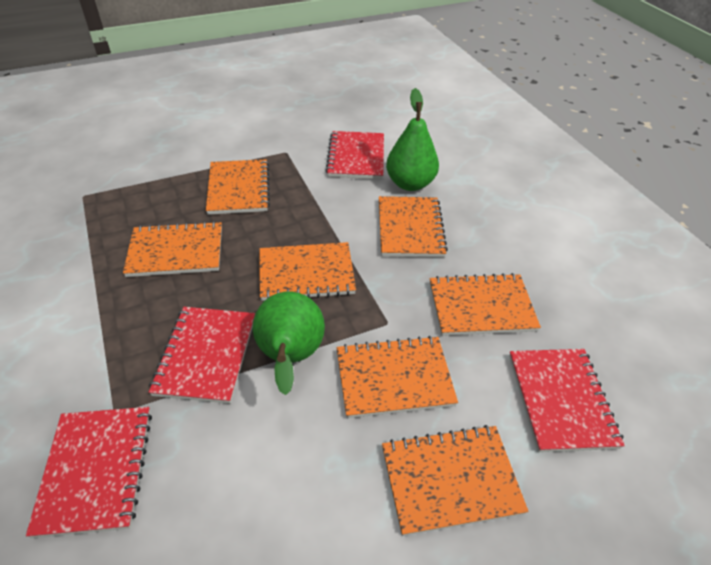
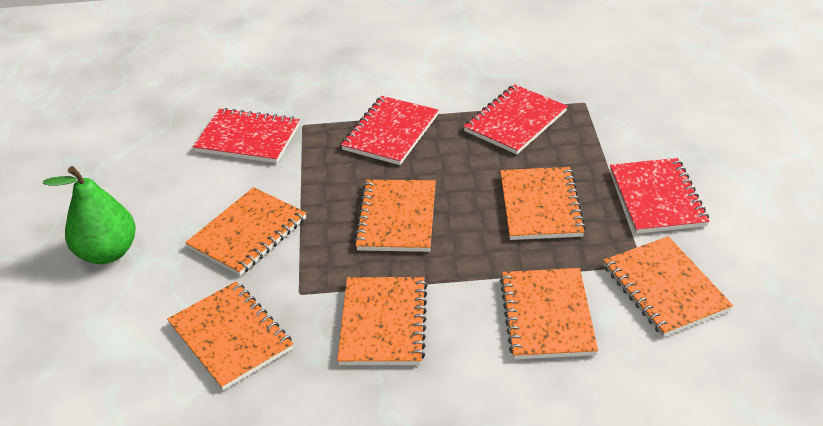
green pear: [253,292,325,395] [386,88,439,191] = 2 -> [43,166,136,264] = 1

